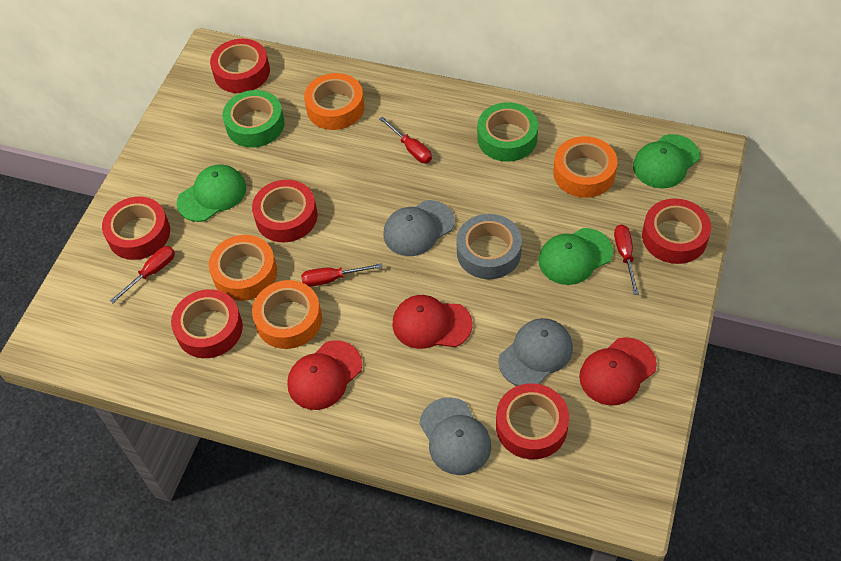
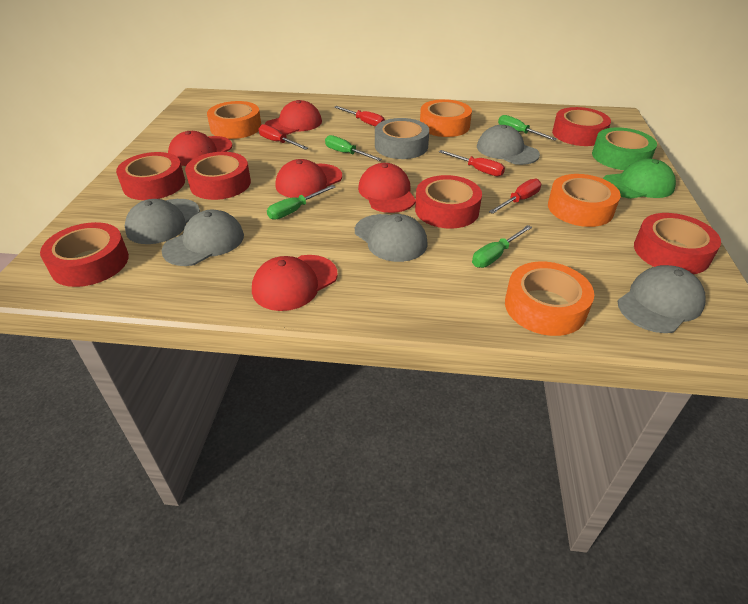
green cap: [177,164,246,222] [539,228,613,285] [633,134,700,188] = 3 -> [603,159,676,199] = 1
green screwdriver: none = 0 -> [267,185,335,220] [325,135,382,161] [472,225,532,268] [498,115,557,141] = 4
green tape: [222,90,285,148] [477,102,538,162] = 2 -> [592,128,657,170] = 1
grey cap: [383,200,455,256] [419,397,491,475] [498,318,573,386] = 3 -> [125,199,200,244] [161,210,244,266] [355,214,428,262] [477,125,540,165] [617,265,706,333] = 5
red cap: [287,340,362,410] [393,295,473,349] [579,337,657,406] = 3 -> [168,131,232,166] [252,255,338,311] [265,100,322,135] [276,159,342,198] [358,163,416,213] = 5

